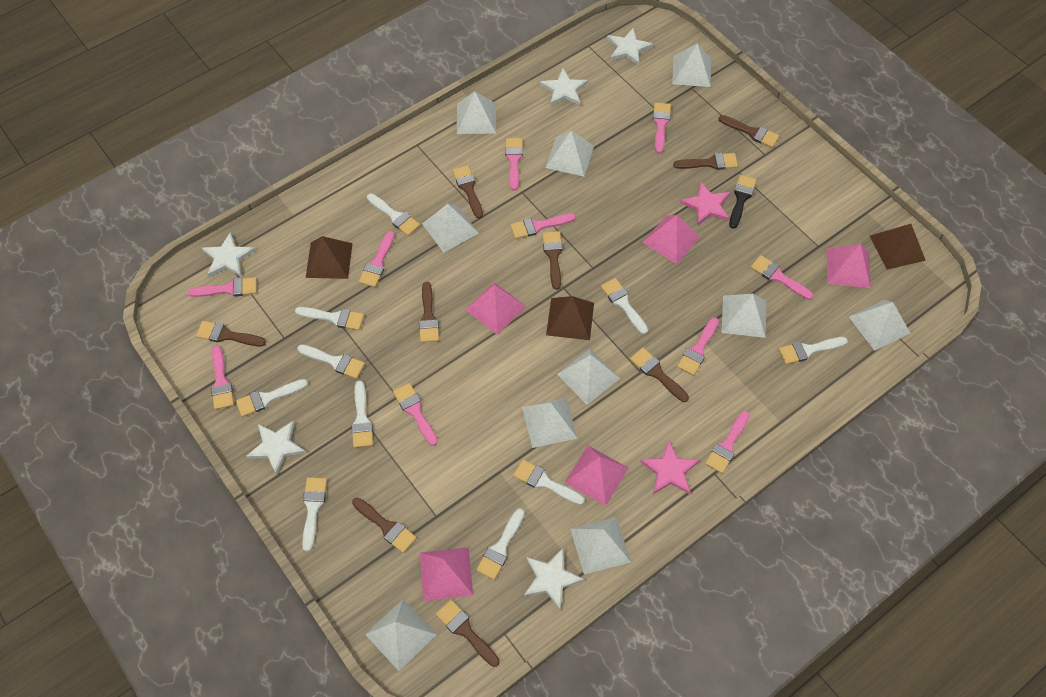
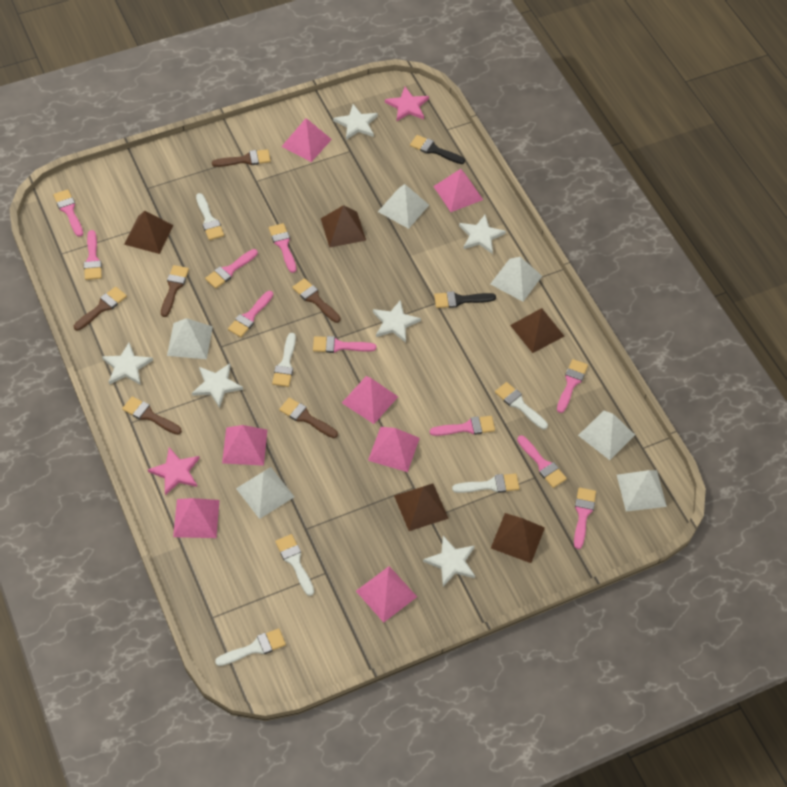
black brush: [729,175,757,229] = 1 -> [410,135,465,164] [434,291,496,308] = 2
brown brush: [196,321,266,346] [352,497,417,553] [419,282,439,343] [436,599,500,667] [452,165,483,219] [542,231,563,290] [630,347,689,402] [673,153,738,170] [719,115,779,148] = 9 -> [74,287,127,331] [122,396,182,435] [161,265,189,317] [212,149,271,167] [279,398,338,438] [292,278,340,323] = 6
brown pyramid: [306,236,353,279] [546,296,594,340] [870,224,926,270] = 3 -> [124,211,174,254] [321,205,366,248] [394,483,449,531] [491,513,545,563] [510,308,564,353] = 5
pink pyramid: [420,547,473,601] [466,282,526,335] [564,446,628,506] [643,215,700,264] [827,244,871,288] = 5 -> [173,498,219,538] [222,425,267,466] [281,118,332,162] [342,376,398,424] [356,566,417,622] [368,427,420,472] [433,169,483,212] = 7
white brush: [236,379,308,417] [295,307,364,330] [297,344,365,379] [302,477,327,552] [351,381,373,448] [367,193,420,236] [476,508,525,580] [513,460,585,505] [601,278,648,334] [779,337,848,364] = 10 -> [196,193,224,240] [215,628,286,666] [272,333,296,387] [275,534,314,596] [452,473,519,493] [495,382,548,429] = 6
white pyramid: [365,599,437,671] [422,204,479,253] [457,92,496,134] [522,398,577,448] [546,130,594,177] [557,349,620,405] [571,517,631,574] [672,43,711,87] [721,294,767,338] [849,300,910,351] = 10 -> [167,318,213,359] [236,467,294,519] [378,184,429,229] [490,257,542,302] [578,411,635,460] [617,470,667,512] = 6
white star: [202,232,256,277] [246,420,306,475] [524,548,584,610] [540,68,588,106] [607,28,653,66] = 5 -> [102,343,153,385] [192,364,243,408] [333,104,378,140] [373,300,421,343] [423,536,475,586] [459,215,506,254] = 6

